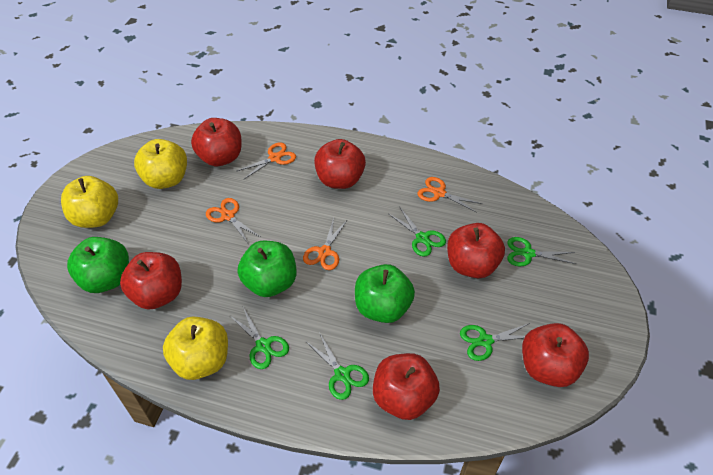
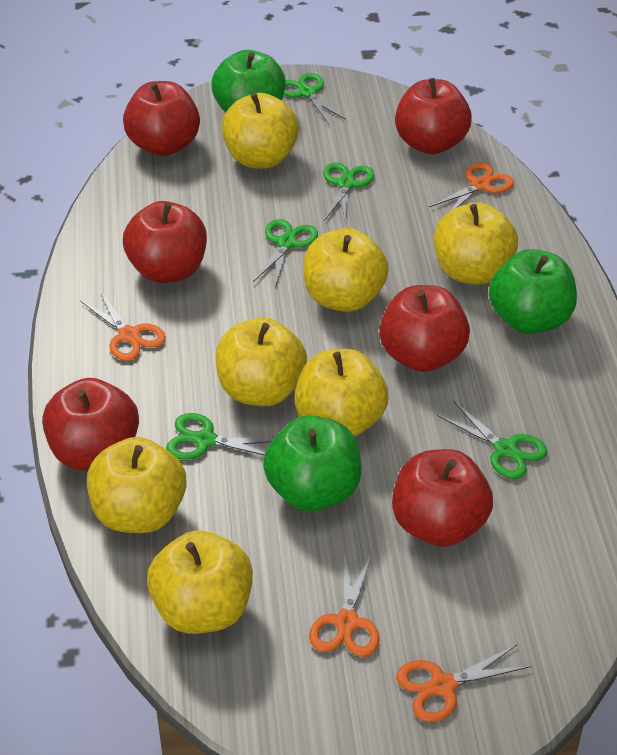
yellow apple: [61,176,118,228] [134,139,187,189] [163,317,228,380] = 3 -> [87,437,186,533] [147,530,253,634] [216,317,307,406] [222,93,299,169] [294,349,389,437] [303,228,389,312] [434,202,518,285] = 7

